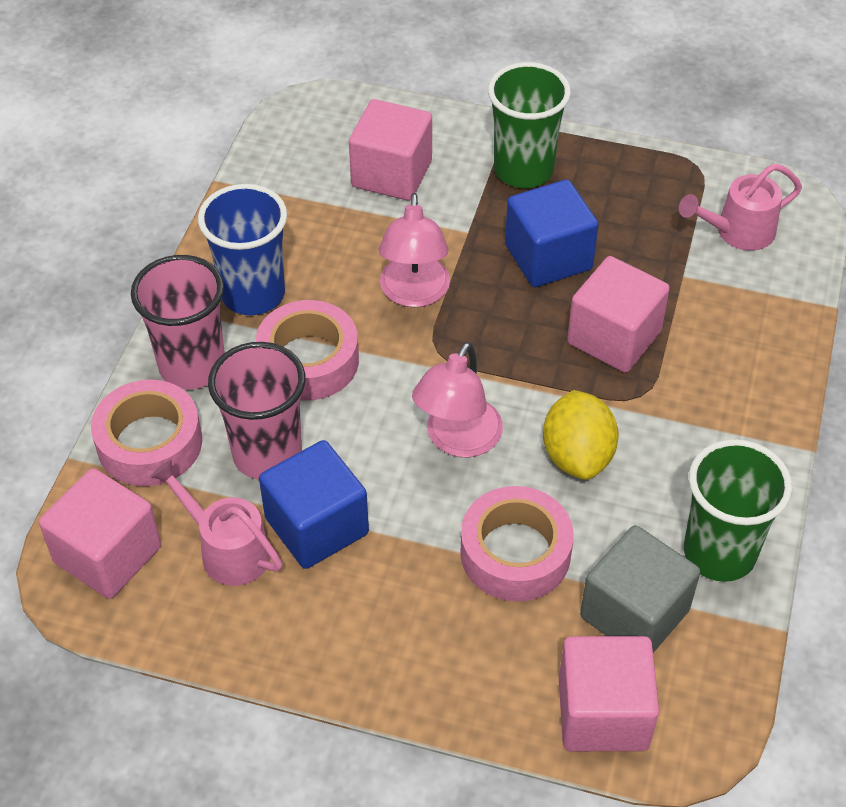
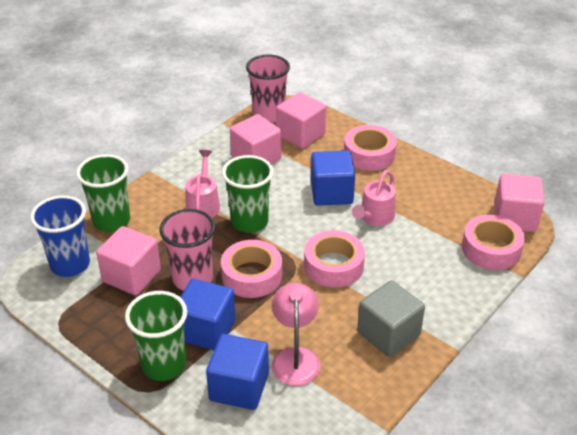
blue cube: [259,440,369,569] [505,179,598,287] = 2 -> [180,279,236,350] [206,334,269,410] [311,151,355,206] = 3
green cup: [488,62,571,188] [684,439,792,582] = 2 -> [76,154,130,232] [125,291,187,381] [222,155,274,233] = 3
pink lamp: [379,193,450,307] [412,342,503,457] = 2 -> [271,283,320,386] = 1
pink tape: [91,379,202,486] [256,300,359,400] [460,486,574,601] = 3 -> [221,240,282,298] [304,230,365,288] [344,125,397,171] [462,215,525,270] = 4
yellow lemon: [543,390,619,480] = 1 -> none = 0

